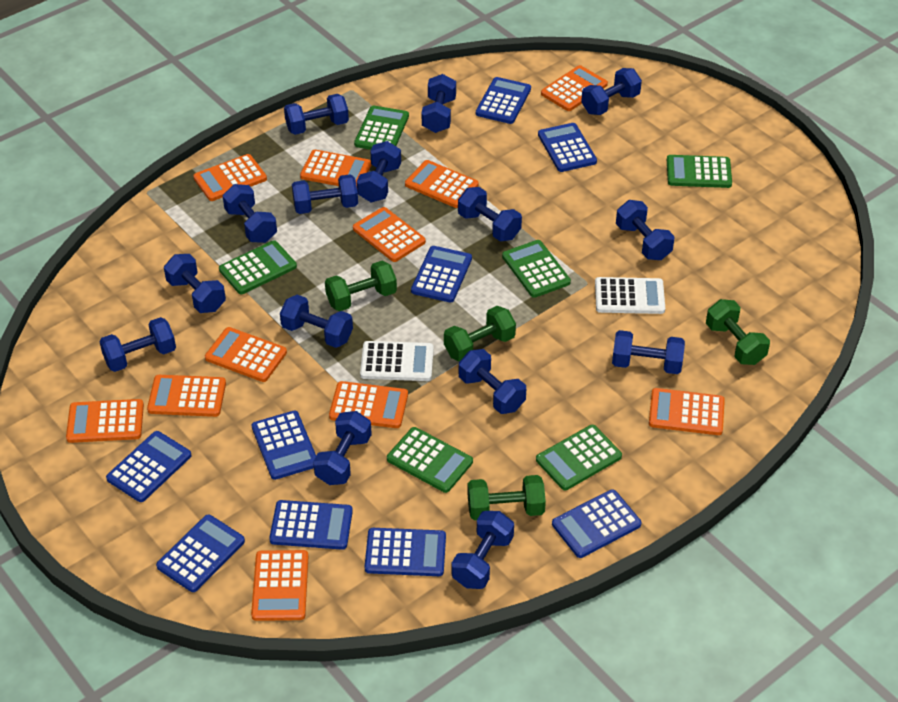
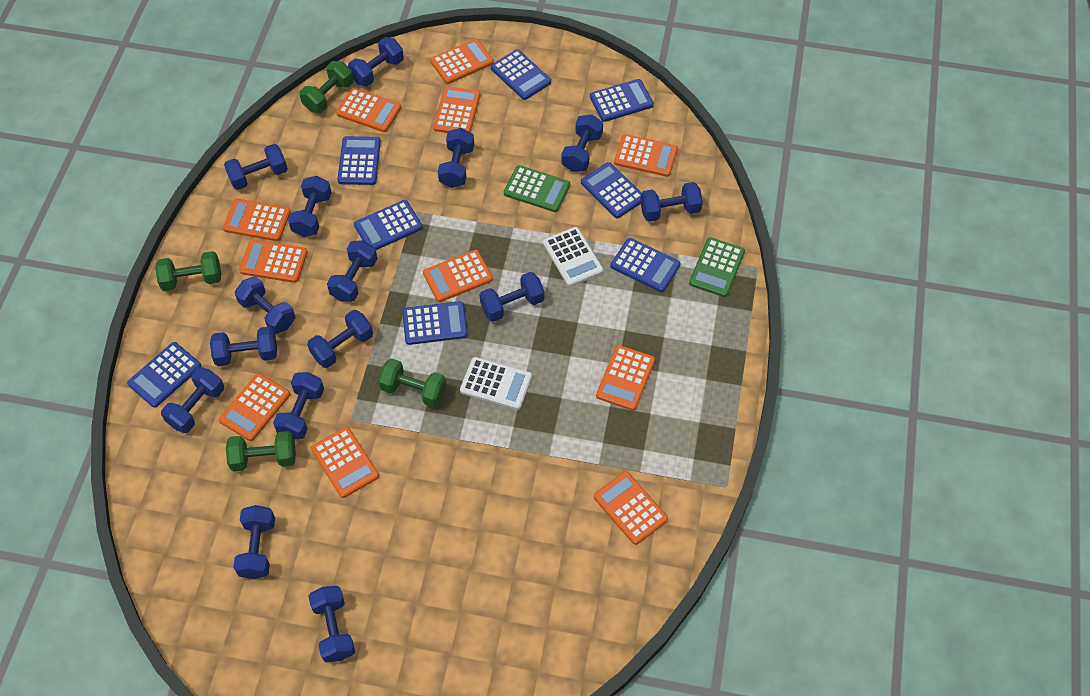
blue calculator: [106,431,192,502] [156,514,245,592] [252,411,316,480] [269,500,353,550] [365,528,446,576] [411,246,472,303] [476,77,531,124] [538,123,597,172] [552,489,642,558] = 9 -> [127,342,201,408] [337,136,381,185] [354,200,423,250] [402,301,468,345] [491,49,551,100] [581,162,642,218] [590,79,654,122] [611,238,681,292] = 8
green calculator: [219,240,297,294] [354,105,409,150] [387,427,473,493] [502,240,571,298] [536,425,622,490] [667,155,732,188] = 6 -> [504,165,570,212] [689,237,745,297] = 2

